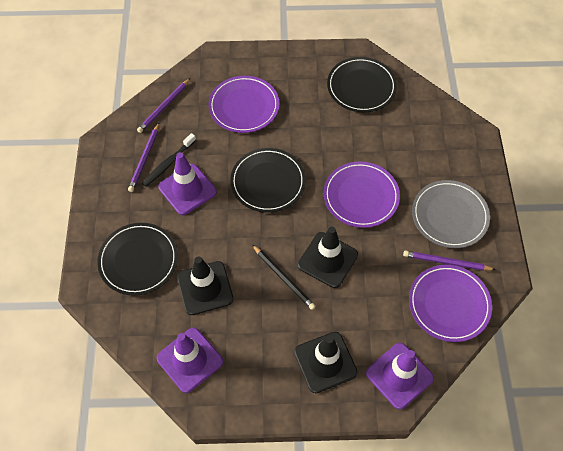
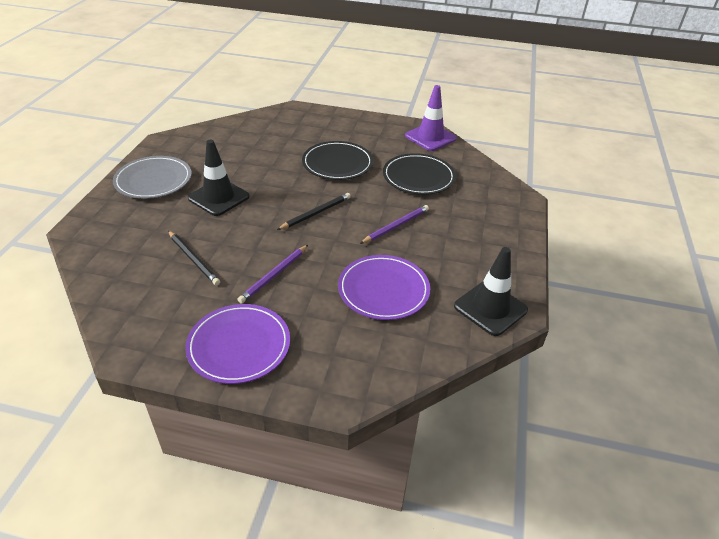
black pencil: [252,245,316,310] = 1 -> [168,231,220,286] [277,193,351,230] = 2
black plate: [97,223,178,296] [230,148,306,213] [327,57,397,113] = 3 -> [302,141,373,180] [383,153,456,195] = 2
black toothbrush: [142,133,196,187] = 1 -> none = 0
black traffic cone: [177,256,234,315] [294,332,358,393] [298,227,358,288] = 3 -> [188,140,250,216] [454,247,528,336] = 2
purple pencil: [128,123,159,192] [137,78,191,133] [403,250,496,271] = 3 -> [237,245,308,304] [360,205,429,244] = 2
purple plate: [208,76,280,133] [324,162,400,228] [409,265,492,342] = 3 -> [185,304,290,384] [338,255,430,320] = 2
purple traffic cone: [157,328,223,393] [158,152,217,215] [366,343,434,409] = 3 -> [405,85,457,151] = 1

